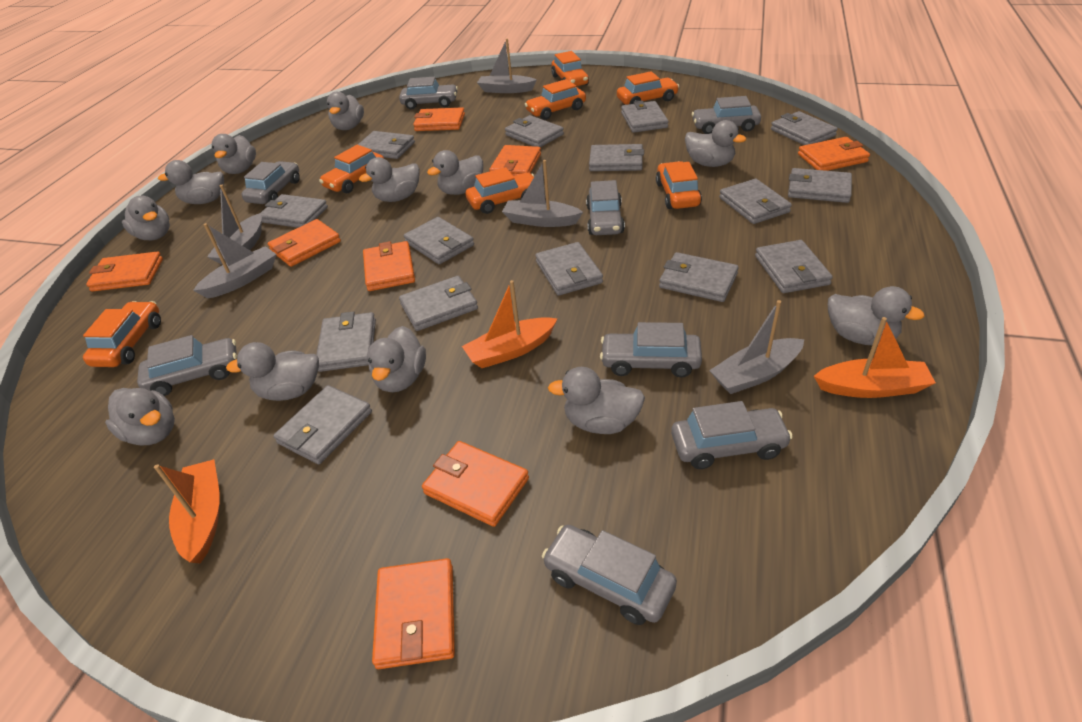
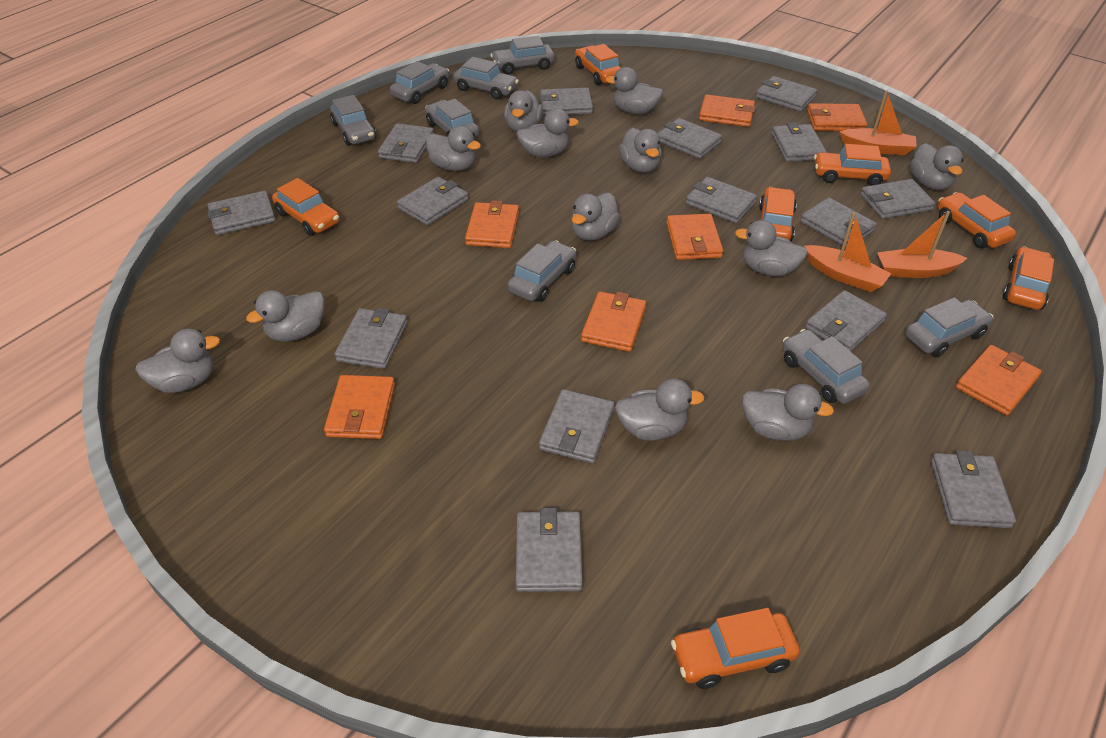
grey boat: [193,223,276,298] [207,185,262,265] [477,38,537,93] [502,160,583,227] [709,300,804,394] = 5 -> none = 0
orange wallet: [86,252,163,292] [268,219,341,267] [363,241,415,291] [372,558,455,669] [413,107,465,131] [422,441,529,527] [489,145,541,176] [798,137,870,171] = 8 -> [324,375,395,439] [465,200,519,248] [581,291,646,352] [666,214,723,260] [699,94,756,127] [807,103,867,131] [956,345,1042,415] = 7

